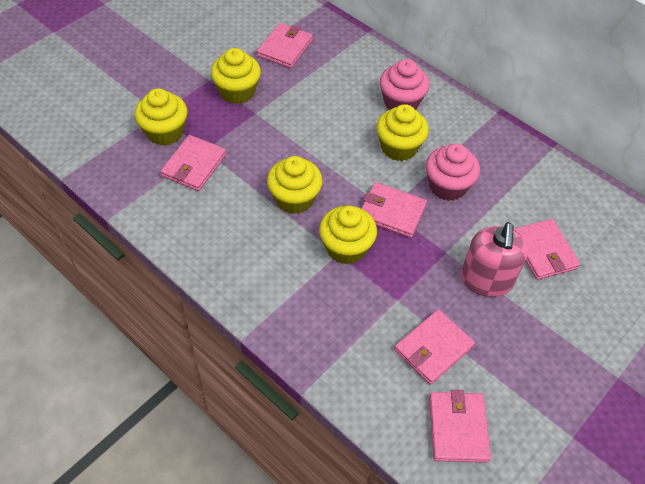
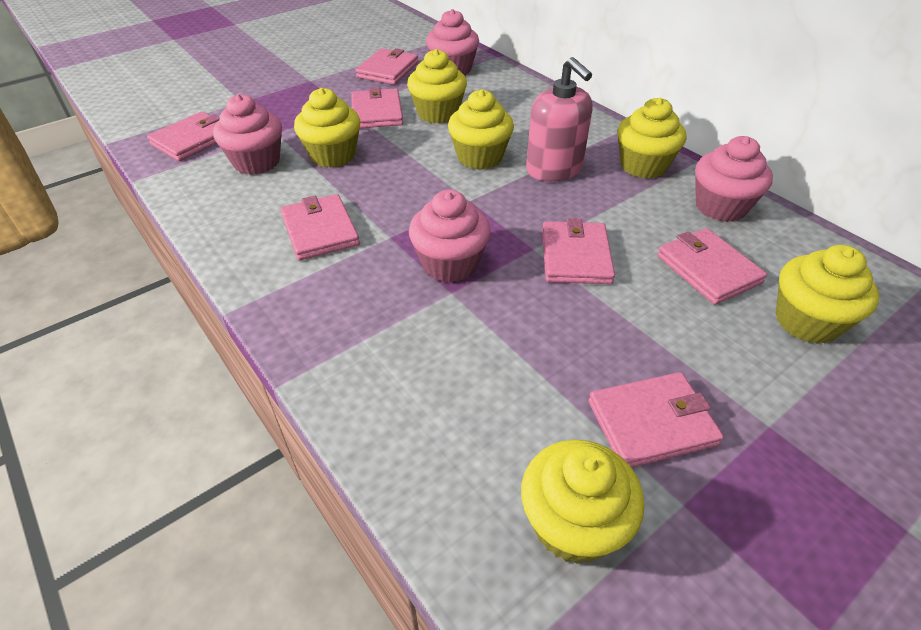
pink cupcake: [380,59,430,110] [426,144,480,201] = 2 -> [213,94,282,175] [409,190,491,282] [426,9,479,75] [695,136,773,222] = 4
pink wallet: [160,135,226,191] [257,23,313,68] [361,182,427,238] [394,309,475,385] [429,390,491,463] [513,219,580,280] = 6 -> [147,112,220,161] [280,194,360,261] [351,87,403,128] [355,48,418,85] [542,218,615,284] [588,372,724,468] [657,228,767,305] = 7
yellow cupcake: [135,88,188,146] [211,48,261,104] [267,156,323,214] [319,205,377,264] [376,104,429,161] = 5 -> [294,88,360,168] [407,49,467,124] [448,89,514,169] [521,440,644,564] [617,98,686,179] [775,245,879,344] = 6

